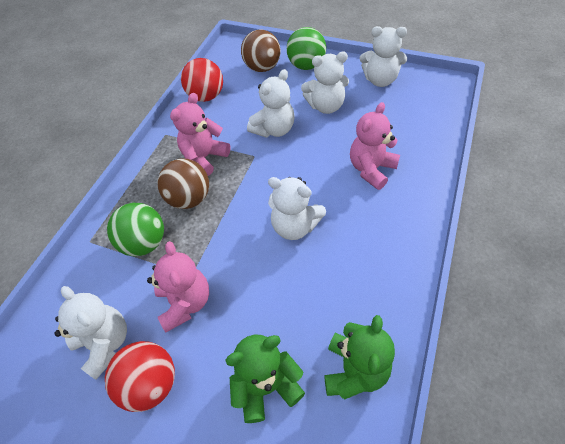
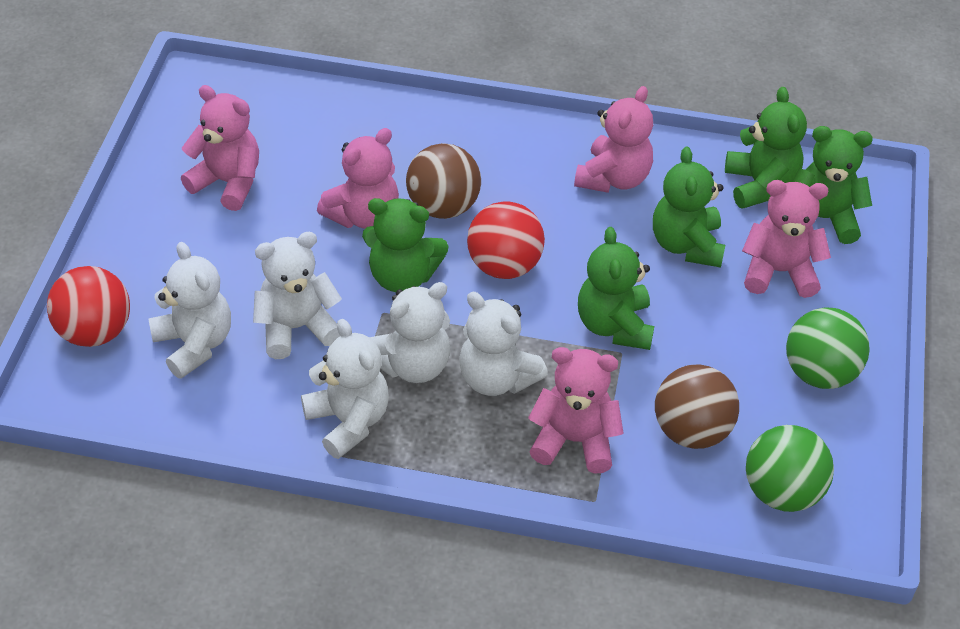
green teddy bear: [225,335,305,423] [324,315,395,399] = 2 -> [362,198,449,292] [578,227,654,350] [653,147,725,267] [725,87,807,209] [792,126,873,244] = 5
pink teddy bear: [147,241,209,332] [170,93,231,176] [350,102,400,190] = 3 -> [181,85,259,211] [317,128,399,229] [528,347,624,474] [574,86,653,193] [742,180,831,298] = 5

